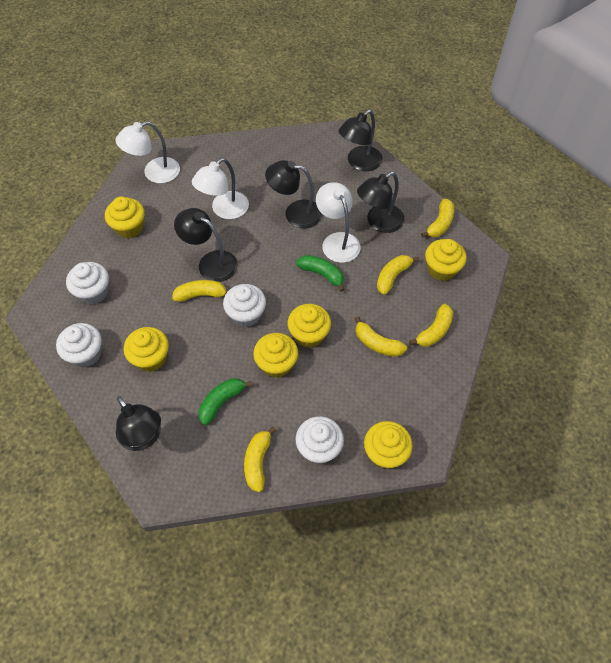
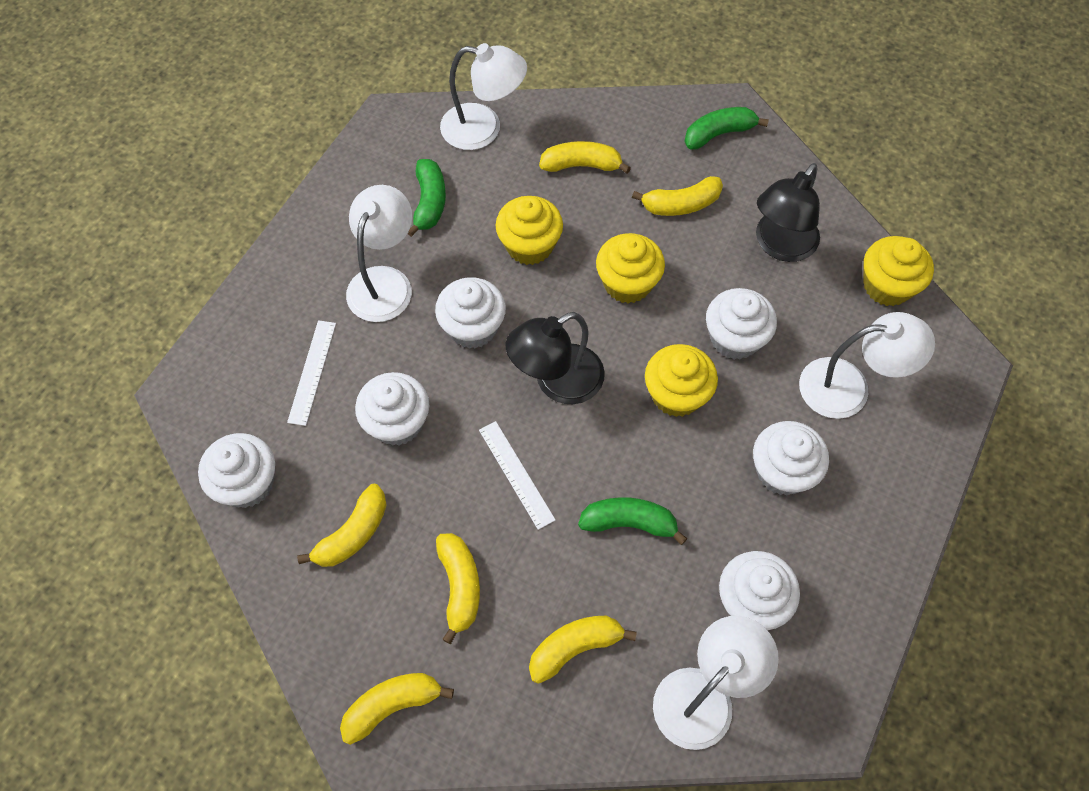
black lamp: [116,396,161,451] [174,208,238,282] [265,160,322,228] [339,110,383,172] [357,172,405,233] = 5 -> [505,312,605,404] [756,163,820,262] = 2
green banana: [198,378,252,425] [296,255,345,292] = 2 -> [408,159,446,237] [578,497,688,545] [684,107,769,150] = 3
white cupcake: [56,323,102,368] [66,262,109,305] [223,284,266,327] [296,416,344,464] = 4 -> [198,433,275,508] [355,372,429,446] [435,277,506,349] [706,288,777,360] [719,551,800,630] [753,421,829,495] = 6
white lamp: [116,121,180,183] [192,158,249,219] [316,182,361,263] = 3 -> [346,185,412,322] [440,43,527,150] [653,616,779,750] [799,312,935,419] = 4
white ruler: none = 0 -> [287,320,336,426] [479,421,555,530] = 2
yellow cupcake: [105,197,145,239] [124,327,169,372] [253,333,298,378] [288,304,331,348] [364,421,413,469] [425,239,467,281] = 6 -> [495,196,563,265] [596,233,665,304] [645,344,718,417] [864,236,934,306] = 4

